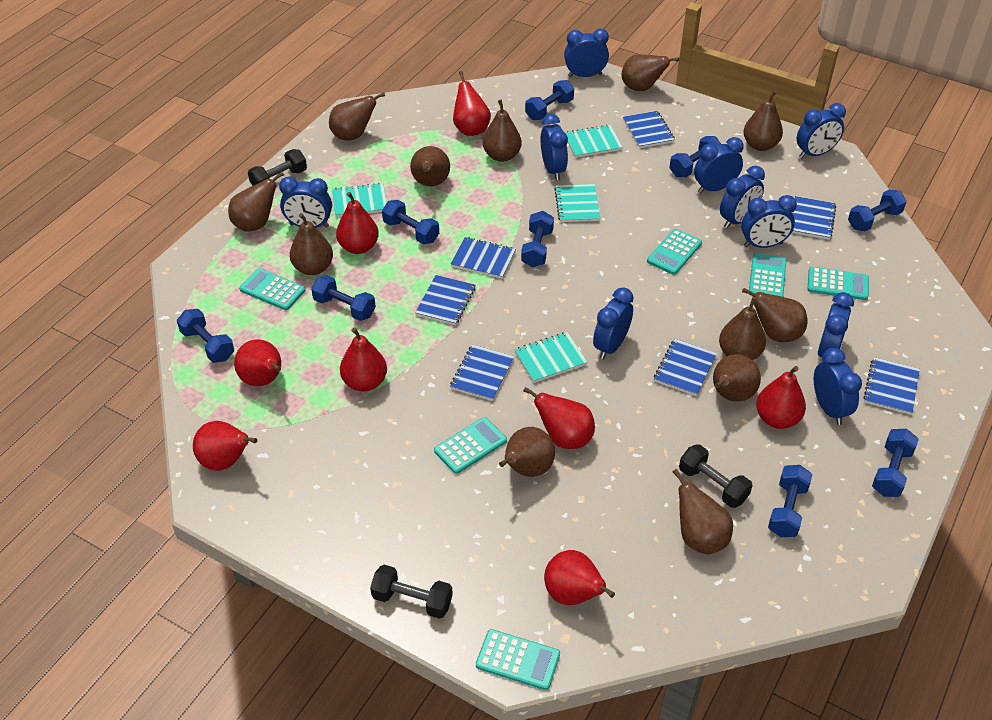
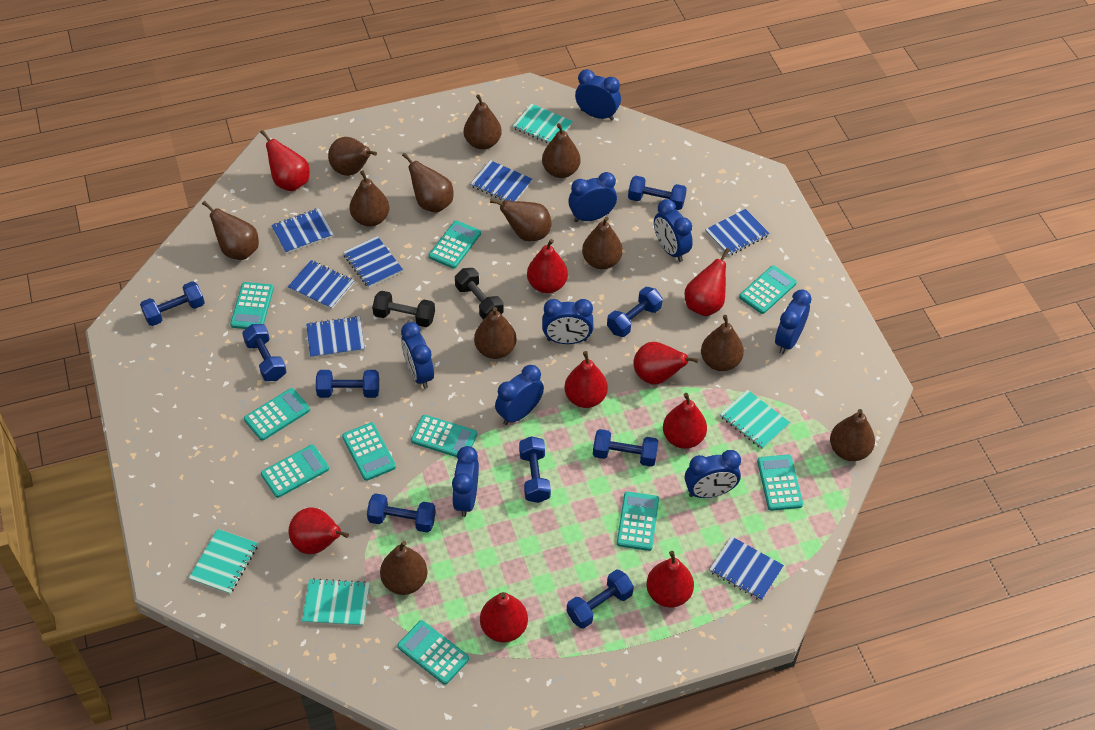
black dumbbell: [248,149,307,186] [370,565,453,619] [679,444,753,508] = 3 -> [372,290,435,327] [455,268,504,320] = 2
blue clock: [279,177,332,228] [541,114,568,180] [564,28,609,77] [593,287,634,359] [694,137,744,193] [720,166,765,228] [741,195,797,248] [797,103,846,158] [814,348,862,425] [818,292,854,357] = 10 -> [401,322,434,389] [452,446,479,517] [495,365,544,425] [542,299,594,344] [568,172,617,222] [575,69,621,121] [654,199,693,262] [685,450,741,498] [775,289,812,354] = 9
red pear: [193,421,257,471] [234,339,281,386] [336,192,379,254] [340,328,387,392] [453,71,491,136] [523,387,595,449] [544,550,615,605] [756,366,806,429] = 8 -> [260,130,310,191] [288,508,349,554] [480,592,528,643] [527,239,568,293] [564,351,608,408] [633,342,699,385] [647,551,694,608] [663,393,707,449] [684,248,730,316] = 9
turquoise calculator: [239,268,305,310] [434,417,507,474] [476,629,560,690] [647,229,702,275] [749,253,787,297] [808,267,869,300] = 6 -> [230,282,274,329] [244,388,310,441] [261,445,329,498] [342,422,396,481] [397,620,469,685] [411,415,477,457] [429,220,481,269] [617,492,659,551] [739,266,797,314] [757,455,803,511] = 10

